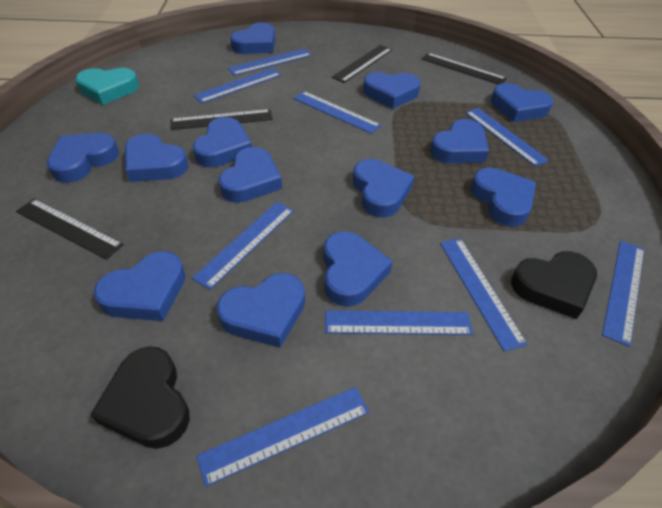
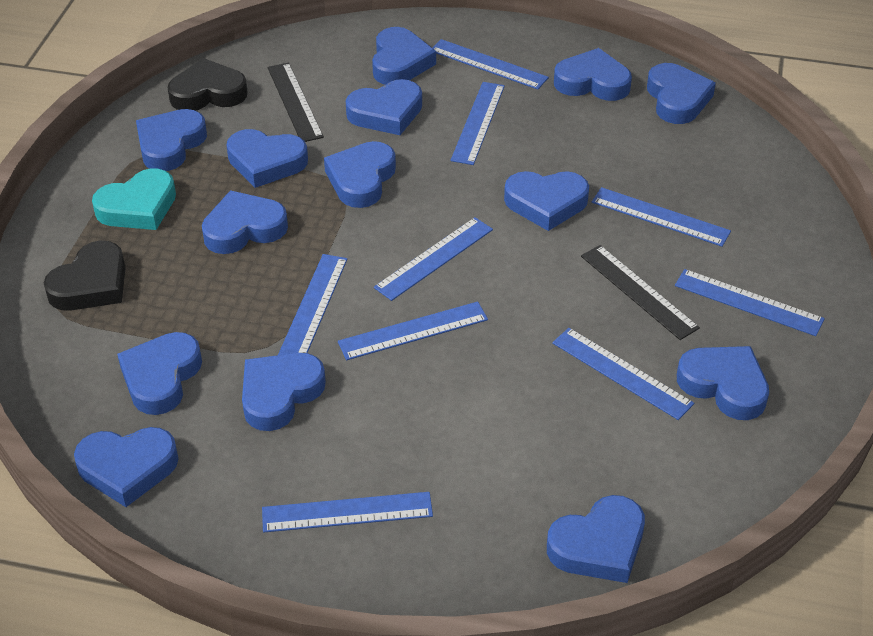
black ruler: [16,199,124,260] [170,109,273,130] [331,45,392,83] [421,53,507,85] = 4 -> [267,63,324,142] [581,245,700,340] = 2
blue heart: [47,133,119,183] [94,251,185,321] [125,134,188,182] [193,117,252,167] [217,273,305,348] [219,147,282,203] [230,23,275,54] [323,231,392,307] [353,159,414,217] [363,72,421,109] [430,119,489,163] [471,168,536,227] [491,83,553,122] = 13 -> [74,427,179,507] [117,332,202,415] [136,109,207,171] [202,190,288,254] [226,129,308,188] [242,353,326,431] [324,141,396,208] [346,79,422,135] [372,27,436,85] [504,171,589,231] [547,495,645,583] [554,48,632,101] [647,63,716,124] [677,346,769,420] = 14

